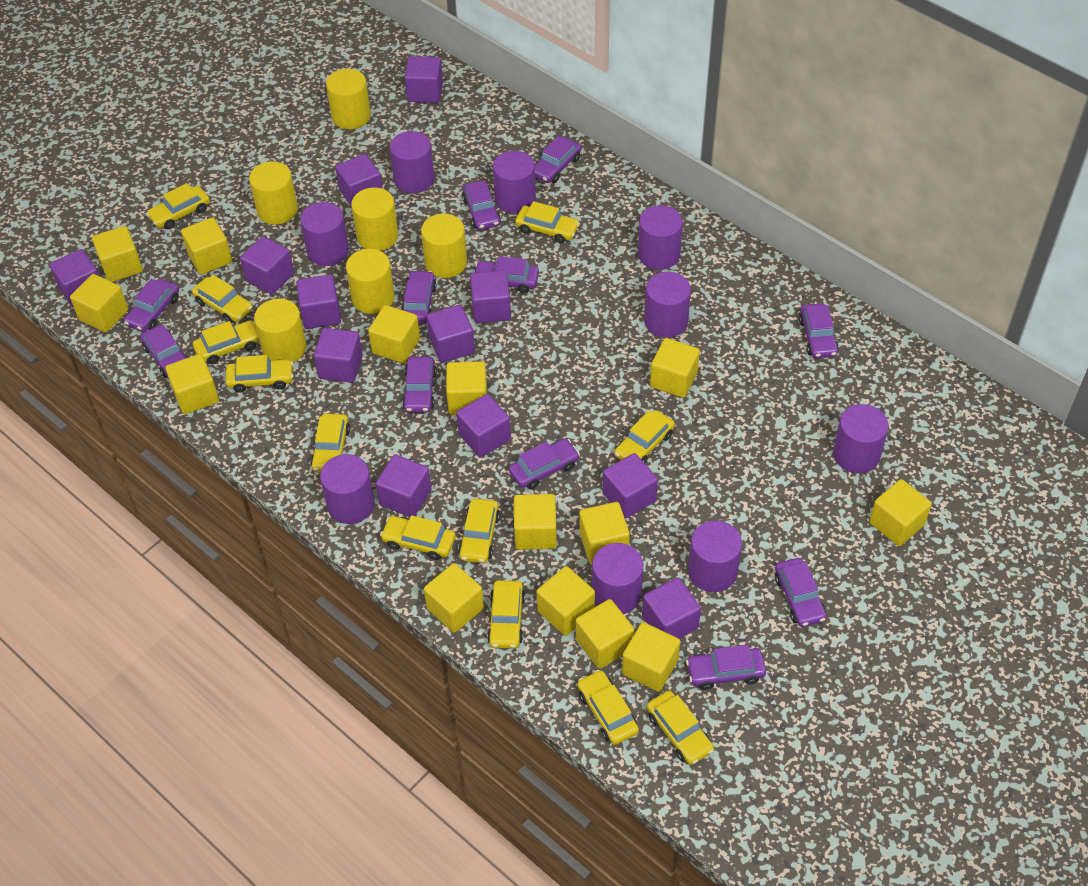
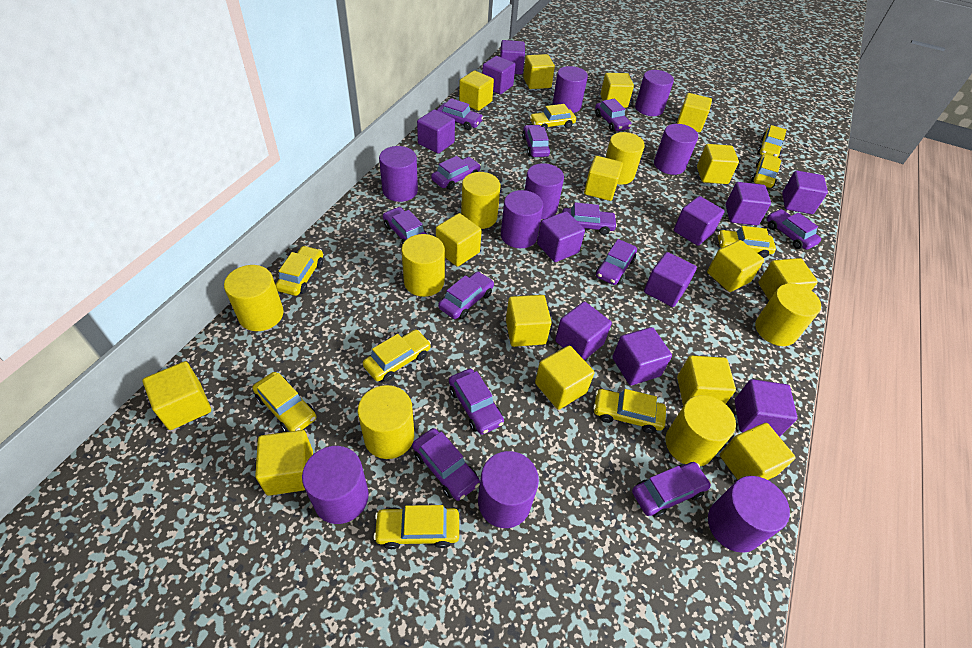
purple car: [124,278,179,332] [141,325,189,378] [402,270,436,324] [402,357,437,413] [462,181,501,230] [475,256,539,293] [509,439,580,489] [535,136,581,183] [686,645,766,690] [775,558,826,627] [799,303,839,358] = 11 -> [383,207,427,245] [412,428,480,501] [431,156,481,190] [437,98,484,130] [438,272,494,319] [449,369,504,435] [522,125,550,157] [562,202,617,235] [595,99,632,131] [596,239,637,285] [632,462,711,517] [766,209,821,250] = 12
purple cube: [50,249,99,308] [240,236,294,294] [296,274,341,329] [314,328,363,383] [335,154,382,206] [376,455,432,517] [405,56,443,103] [426,305,475,363] [456,394,511,458] [470,270,511,323] [603,453,658,518] [642,578,701,639] = 12 -> [417,109,455,154] [482,56,515,94] [500,40,525,75] [537,211,585,262] [555,301,612,360] [612,327,672,386] [644,252,697,307] [674,196,724,246] [725,182,771,225] [735,379,797,437] [782,170,828,214] = 11
yellow car: [146,183,210,229] [192,275,253,323] [193,320,260,364] [226,355,293,393] [311,413,350,472] [380,515,456,560] [458,498,500,563] [487,580,525,649] [515,201,580,243] [578,670,639,745] [614,410,675,463] [647,691,714,765] = 12 -> [252,372,317,432] [275,246,323,296] [363,330,431,382] [373,505,459,549] [530,104,576,130] [593,389,666,433] [718,226,776,258] [751,154,781,188] [757,125,786,158] = 9
yellow cube: [70,274,128,332] [92,226,143,282] [166,354,219,414] [181,217,232,275] [368,305,420,363] [424,563,484,633] [446,361,487,415] [514,494,557,550] [537,566,595,636] [576,599,634,669] [579,502,630,564] [622,622,680,692] [650,338,700,398] [869,479,932,546] = 14 -> [143,361,211,430] [255,430,313,496] [436,213,482,267] [459,71,494,111] [506,295,552,347] [523,54,555,89] [535,346,594,410] [584,156,623,201] [600,73,634,108] [677,93,712,132] [677,355,736,406] [697,144,739,184] [707,240,764,292] [720,423,796,480] [758,258,818,300] = 15
yellow cylinder: [249,162,298,224] [254,299,306,362] [326,69,371,129] [346,249,395,314] [351,187,398,251] [421,214,467,278] = 6 -> [224,265,284,331] [358,385,414,459] [401,234,445,297] [461,172,500,229] [605,132,645,185] [666,395,736,466] [755,283,821,346] = 7

